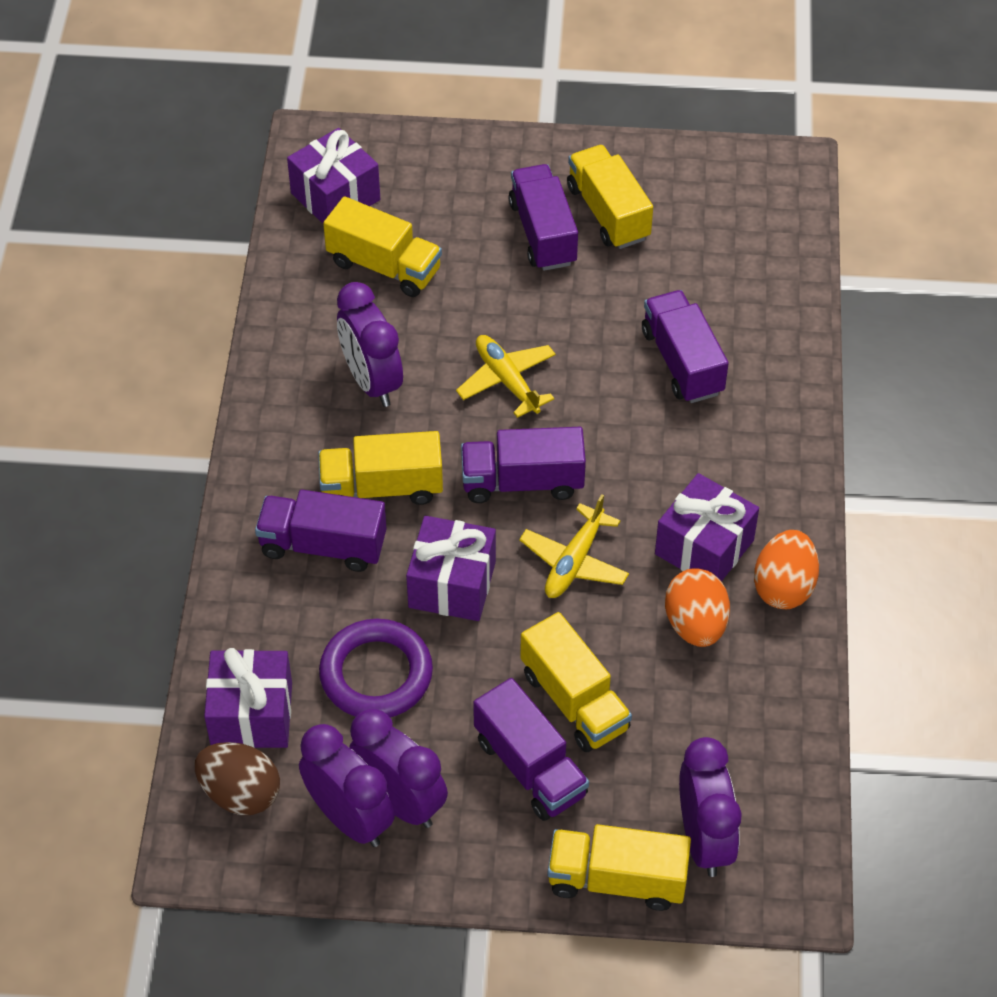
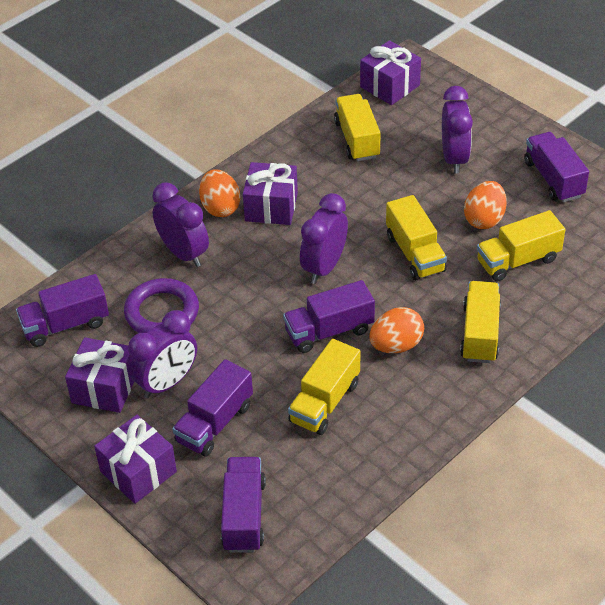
brown egg: [195,742,280,815] = 1 -> none = 0
orange egg: [665,568,730,647] [754,530,819,609] = 2 -> [199,169,240,217] [369,307,424,353] [464,181,507,229] = 3
yellow plane: [456,335,556,418] [519,494,629,598] = 2 -> none = 0

